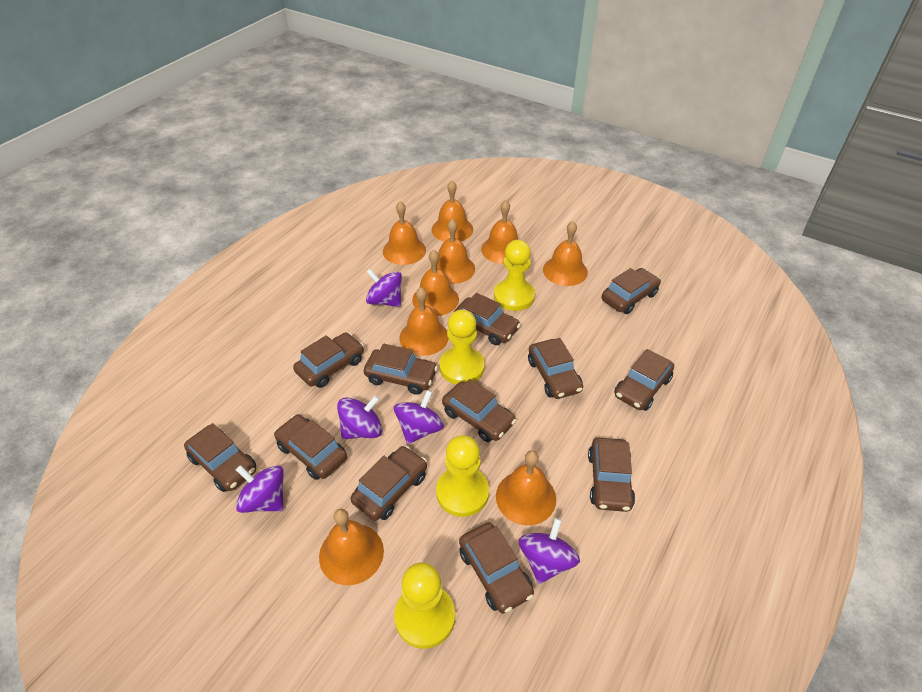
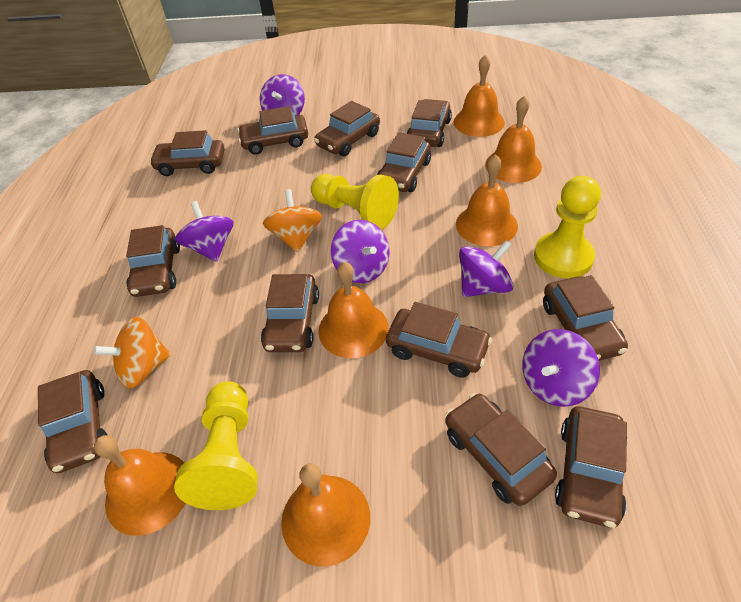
orange bell: [319,509,384,585] [383,201,426,265] [400,287,448,356] [412,250,459,316] [431,219,475,284] [432,180,473,242] [481,200,518,264] [496,450,556,525] [543,221,588,286] = 9 -> [94,435,185,536] [281,463,370,566] [319,262,389,358] [454,54,505,137] [456,154,518,246] [485,96,542,183] = 6
orange spinning top: none = 0 -> [93,317,171,389] [263,189,322,252] = 2
yellow pawn: [394,562,455,649] [436,435,489,517] [439,309,485,384] [494,240,535,311] = 4 -> [174,381,258,510] [311,174,399,230] [534,176,601,278] = 3

